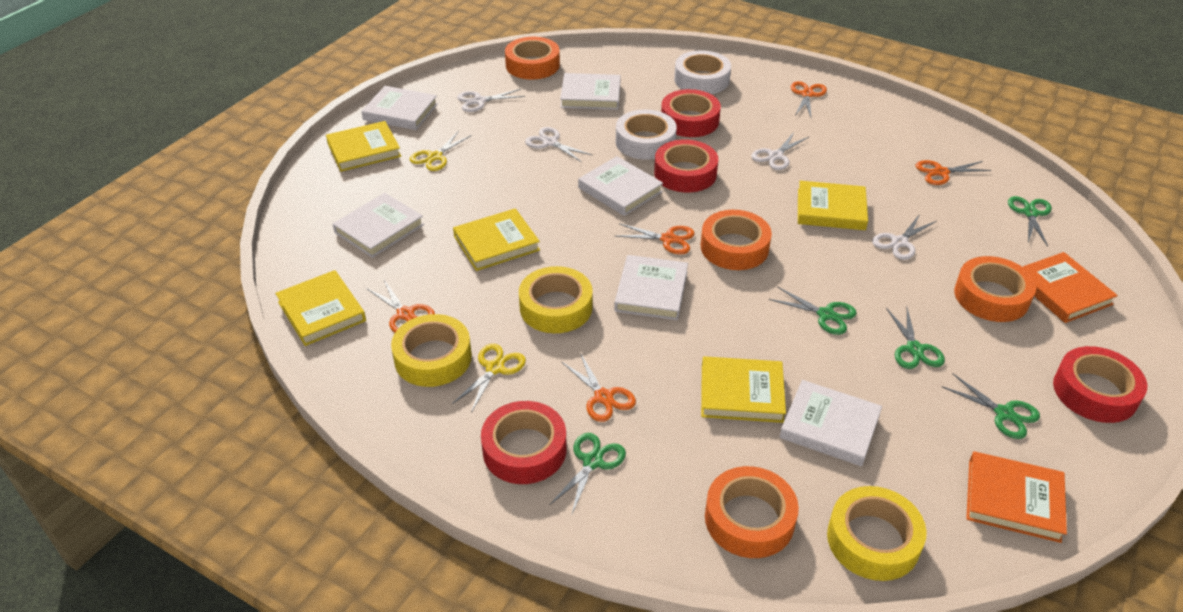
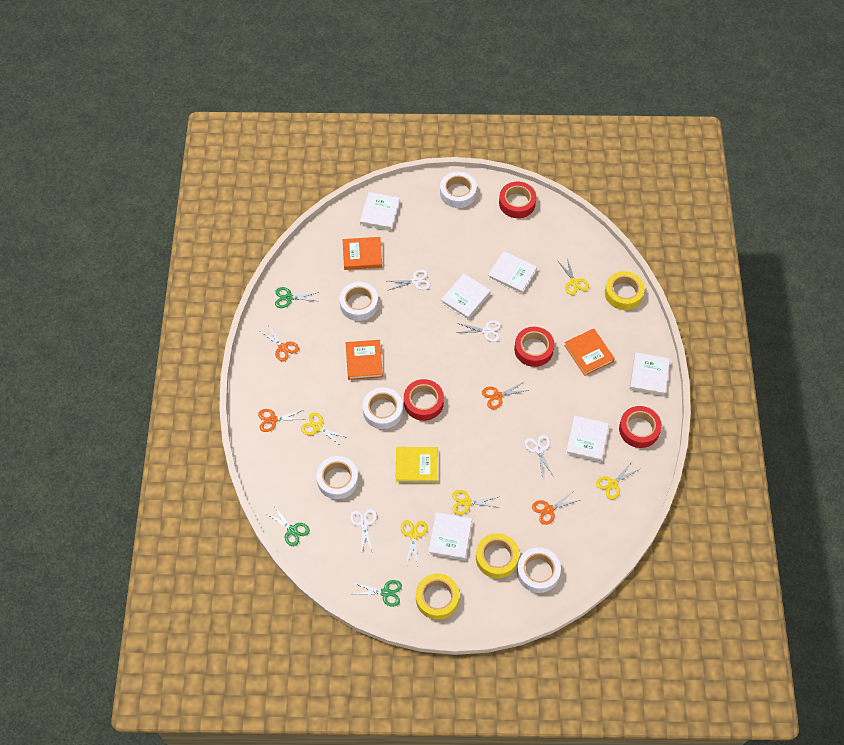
green scissors: [550,433,626,514] [769,286,857,335] [886,308,945,369] [941,374,1040,439] [1008,196,1052,246] = 5 -> [267,506,310,546] [275,287,319,308] [351,580,402,607] = 3
orange book: [966,451,1067,543] [1023,252,1118,323] = 2 -> [343,237,382,270] [346,340,383,380] [564,328,615,376] = 3
orange scissors: [366,280,435,333] [562,353,636,422] [615,223,695,254] [791,81,827,117] [916,160,992,185] = 5 -> [258,409,305,432] [260,325,299,362] [482,381,529,409] [532,491,580,525] = 4
orange tape: [505,37,560,79] [701,210,772,270] [705,466,799,558] [954,256,1036,322] = 4 -> none = 0
white tape: [616,109,677,160] [674,51,731,94] = 2 -> [316,456,358,499] [339,282,378,321] [362,387,403,429] [440,172,477,208] [517,547,561,593] = 5
yellow book: [275,270,366,346] [326,121,401,172] [453,208,540,271] [701,356,786,423] [798,181,868,230] = 5 -> [396,447,438,483] = 1
yellow scissors: [410,132,472,171] [452,344,526,413] = 2 -> [301,413,348,446] [401,520,428,565] [452,490,500,515] [557,258,589,295] [596,463,640,499] = 5

